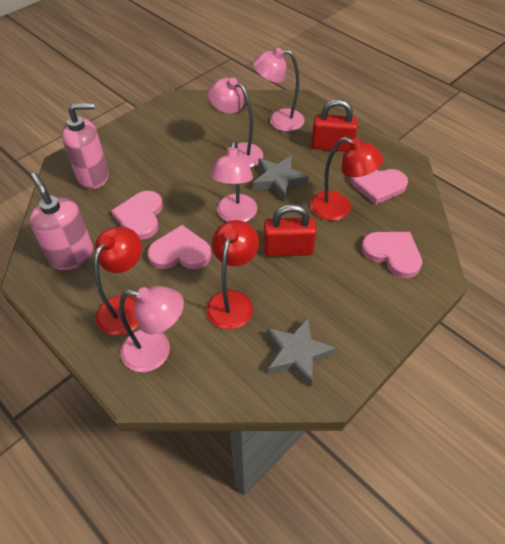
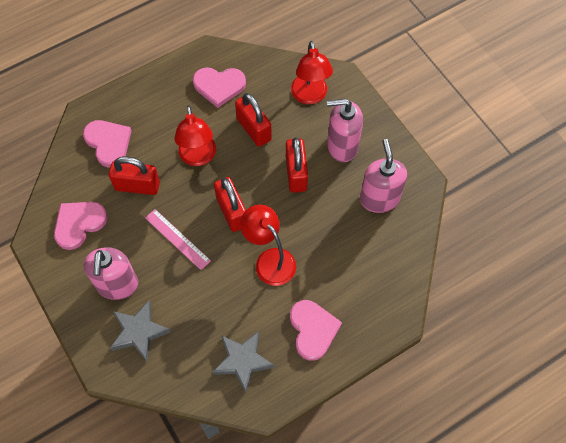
pink lamp: [119,286,184,372] [208,78,263,167] [210,141,257,222] [253,48,304,131] = 4 -> none = 0
pink ruler: none = 0 -> [145,209,211,270] = 1
pink soap dispenser: [29,173,93,270] [62,103,109,189] = 2 -> [84,247,138,300] [327,99,363,162] [360,139,407,213] = 3
red padlock: [264,204,317,257] [311,99,358,152] = 2 -> [109,157,160,195] [214,177,246,232] [235,93,272,147] [286,137,308,193] = 4

